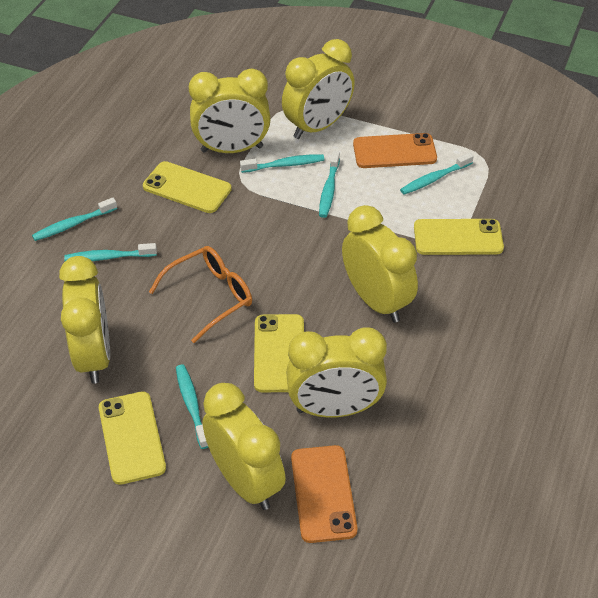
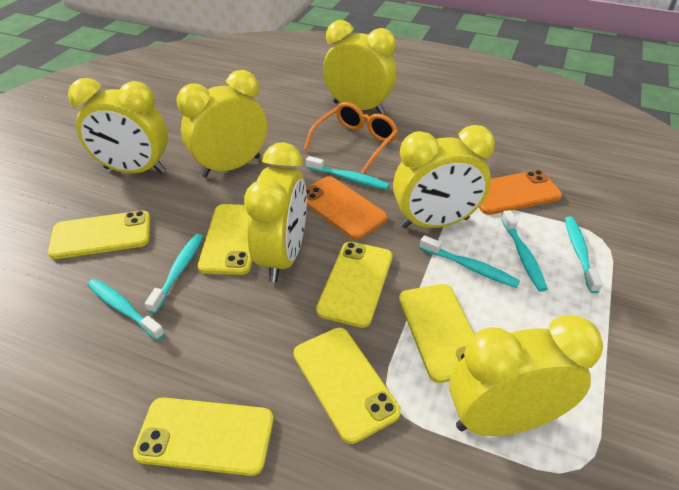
yellow phone: [99,391,166,485] [143,161,232,213] [254,314,304,392] [414,219,504,255] = 4 -> [48,211,150,259] [133,397,273,476] [198,204,252,275] [294,328,401,444] [316,242,393,328] [399,284,474,383] = 6

